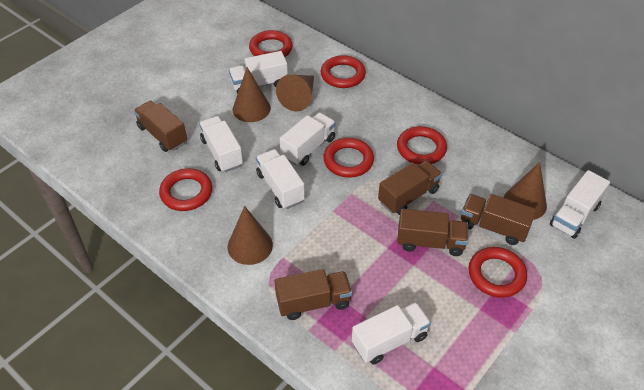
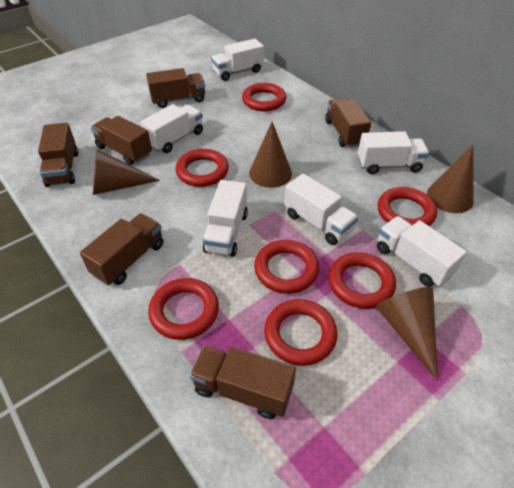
brown truck: [134,101,187,152] [275,269,352,320] [378,161,442,215] [397,209,468,256] [461,194,536,245] = 5 -> [38,123,79,187] [80,213,163,286] [91,116,152,165] [146,68,205,108] [190,346,296,419] [325,98,371,148] = 6
red ring: [159,168,212,211] [249,30,293,57] [321,55,366,88] [323,138,374,178] [397,126,447,165] [469,247,527,298] = 6 -> [148,278,219,340] [176,149,229,187] [242,83,286,111] [254,240,319,294] [264,299,337,366] [329,252,396,309] [378,187,437,226] = 7

